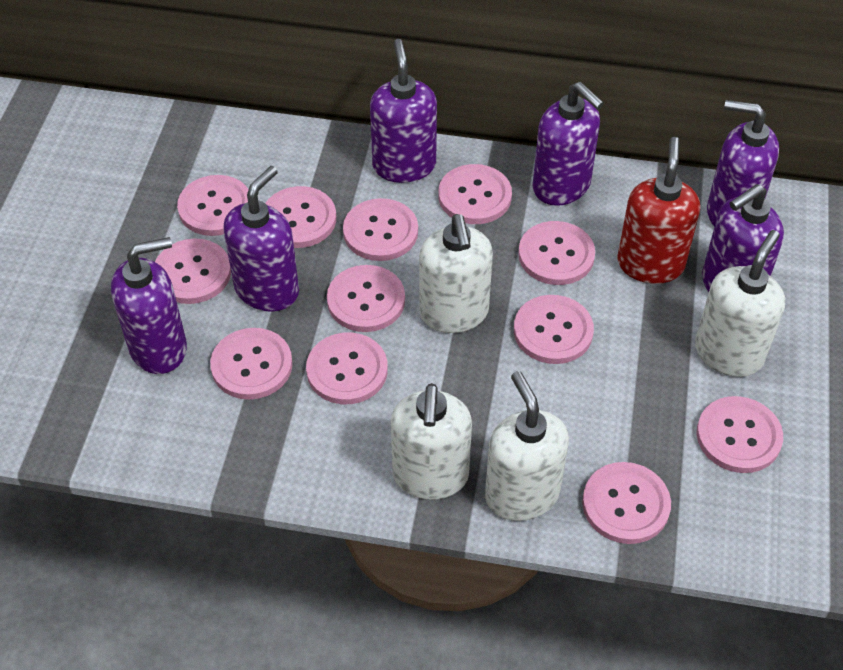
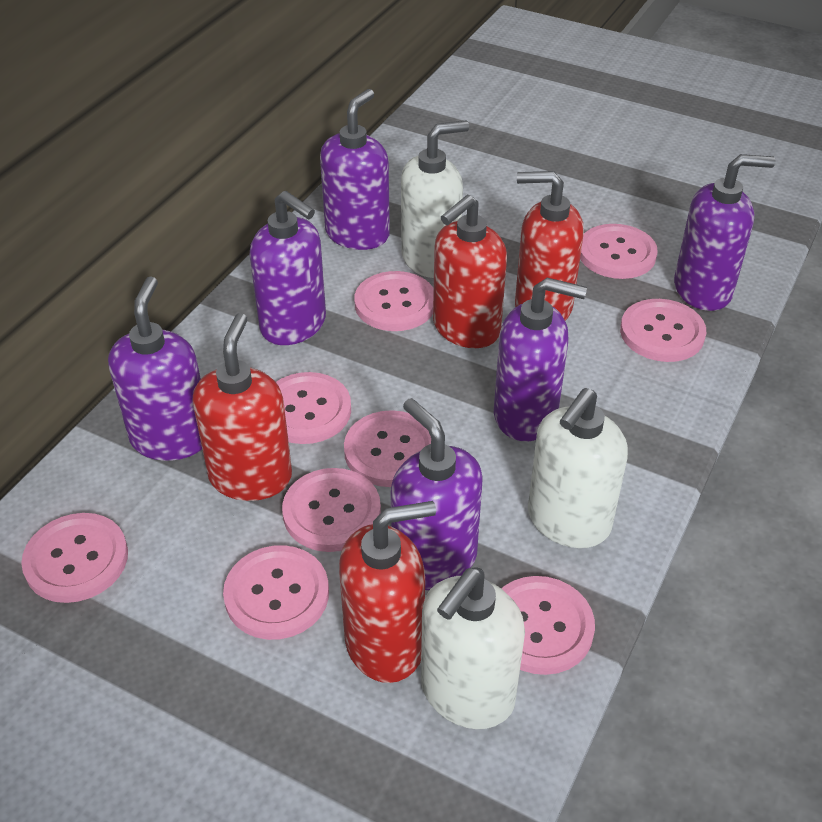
pink button: [155,238,231,304] [177,175,249,236] [210,328,293,400] [265,186,336,248] [306,333,388,404] [327,265,405,332] [343,198,418,261] [438,164,512,224] [514,295,594,364] [518,221,595,285] [582,462,671,544] [696,396,783,473] = 12 -> [21,513,128,603] [223,545,329,640] [276,372,351,444] [282,468,381,552] [344,410,431,487] [354,271,434,331] [501,576,595,675] [580,224,658,279] [620,299,706,362] = 9
red soap dispenser: [617,137,700,284] = 1 -> [192,313,292,501] [339,501,436,683] [433,195,507,348] [515,171,584,321] = 4
white soap dispenser: [391,383,472,500] [419,214,493,333] [485,371,569,521] [695,230,785,377] = 4 -> [401,121,469,278] [421,567,525,729] [528,388,628,548] = 3

